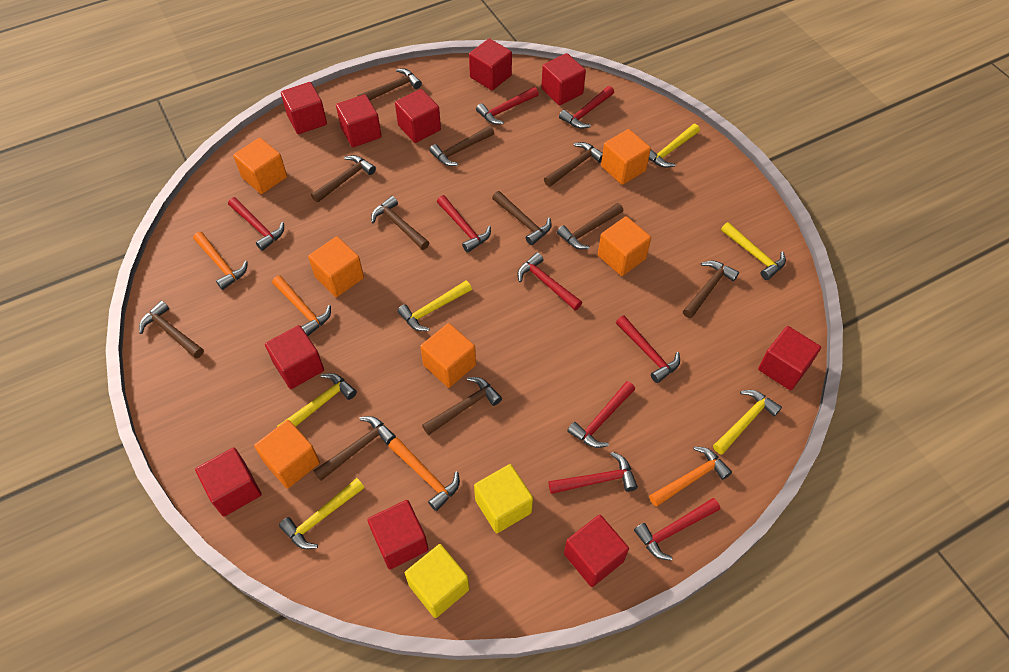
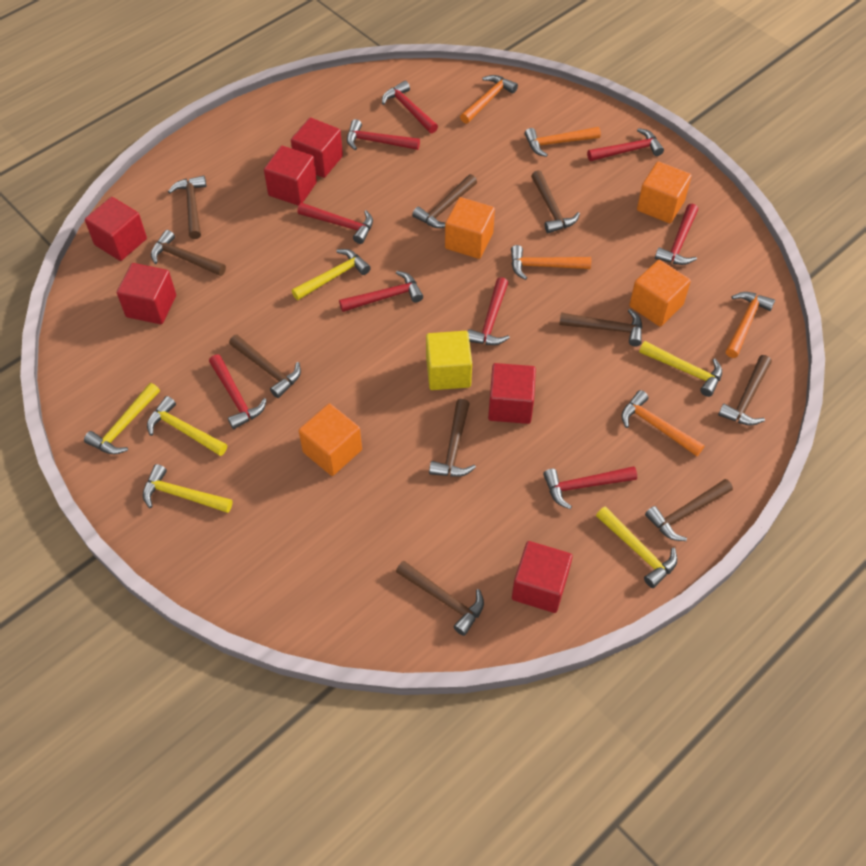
brown hammer: [139,301,204,358] [311,155,376,203] [314,416,396,481] [357,69,422,100] [371,196,429,250] [422,377,502,435] [429,125,494,166] [492,191,552,245] [544,142,603,187] [557,203,623,249] [683,261,739,318] = 11 -> [151,230,226,276] [168,176,206,239] [229,334,301,398] [396,561,484,636] [412,174,477,228] [429,399,476,477] [531,170,580,233] [559,309,642,346] [645,479,733,541] [718,355,772,425] = 10
orange cube: [233,138,287,194] [254,420,320,489] [308,236,364,297] [420,323,476,388] [598,216,651,276] [601,129,651,185] = 6 -> [299,403,362,476] [445,197,495,259] [629,260,691,327] [637,161,692,223] = 4
orange hammer: [193,232,248,290] [272,276,331,336] [388,437,460,511] [649,447,732,507] = 4 -> [460,75,518,124] [511,245,591,280] [525,127,601,157] [621,390,705,456] [726,292,775,358] = 5
red cube: [195,448,262,516] [265,325,324,389] [281,82,327,134] [336,94,382,147] [367,500,429,569] [395,89,441,143] [469,38,512,90] [541,53,586,106] [564,515,629,587] [758,326,821,390] = 10 -> [85,197,147,261] [117,263,176,324] [264,146,317,206] [291,118,343,178] [488,363,536,424] [512,541,573,613] = 6
yellow cube: [405,544,469,618] [474,464,533,533] = 2 -> [426,331,472,390] = 1

